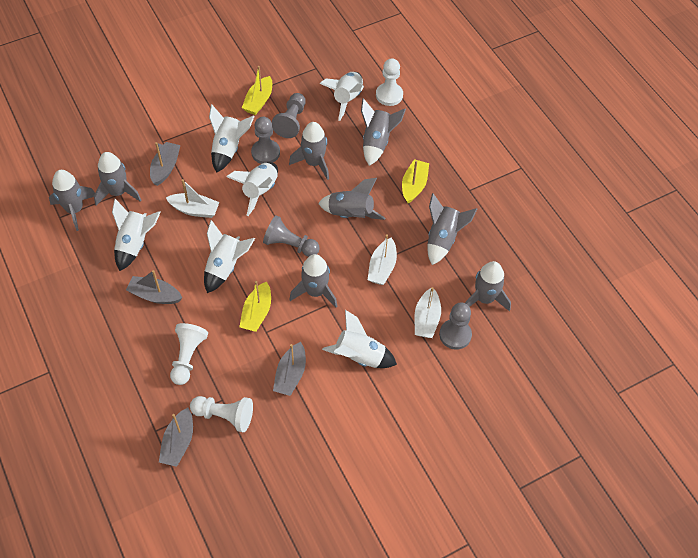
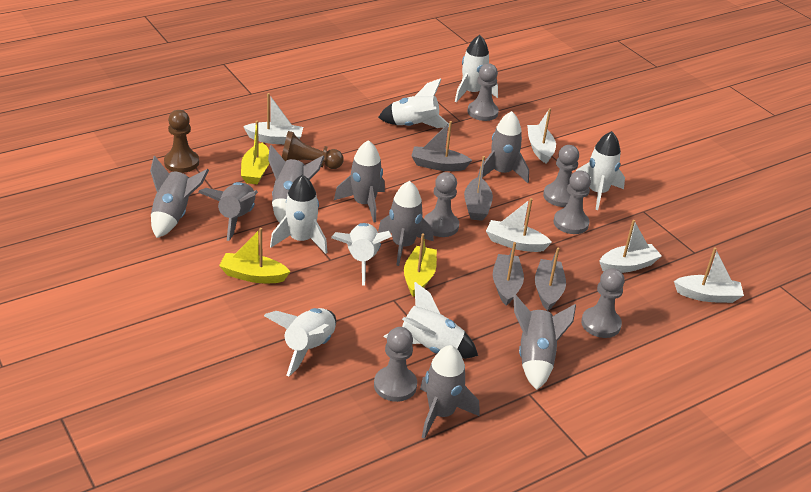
brown pawn: none = 0 -> [164,110,199,173] [282,131,344,169] = 2
grey pawn: [251,117,280,164] [263,215,320,257] [272,93,306,138] [439,302,472,350] = 4 -> [374,327,417,402] [424,172,459,237] [467,63,499,121] [543,145,579,207] [554,170,591,234] [581,268,625,338] = 6
white boat: [166,179,220,218] [368,235,397,285] [414,287,441,338] = 3 -> [243,93,303,144] [486,198,552,252] [527,108,556,164] [599,220,662,273] [674,247,744,303] = 5
white pawn: [170,323,208,385] [190,396,253,432] [376,58,403,106] = 3 -> none = 0
white rocket: [112,199,161,271] [204,220,255,293] [209,104,255,172] [226,162,278,216] [320,72,364,121] [322,310,397,368] = 6 -> [264,308,336,376] [270,174,328,254] [331,223,392,285] [378,78,449,128] [384,282,478,359] [455,35,498,102] [576,131,625,210] = 7

